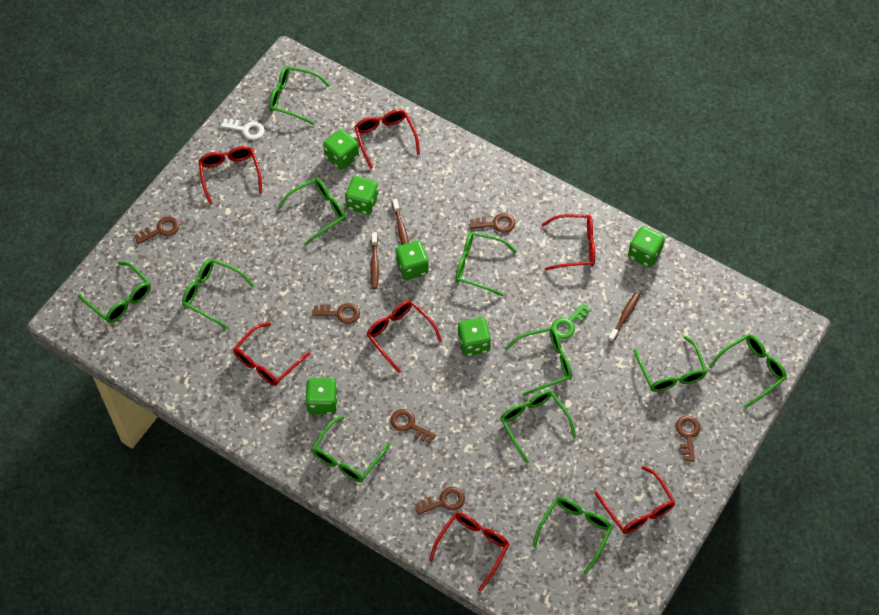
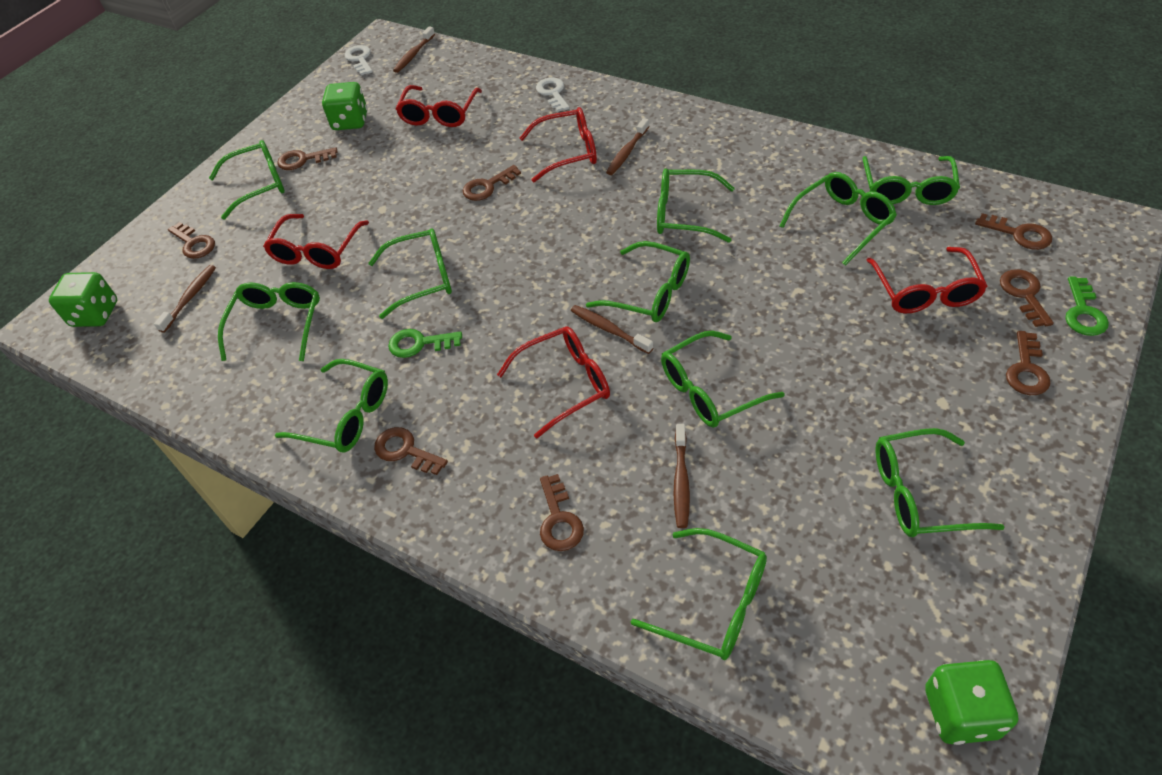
brown key: [135,216,179,244] [312,303,360,324] [391,409,436,443] [415,487,465,515] [469,213,515,233] [676,416,701,462] = 6 -> [168,222,215,259] [277,147,338,170] [374,427,448,475] [463,165,521,201] [540,474,584,551] [975,213,1052,250] [1000,269,1054,327] [1006,331,1051,395] = 8
brown toothbrush: [370,232,379,289] [392,199,409,245] [608,292,640,343] = 3 -> [154,265,216,333] [393,27,435,73] [571,305,653,354] [606,118,649,175] [673,424,690,528] = 5
green dice: [305,378,338,415] [323,129,359,170] [345,176,379,215] [395,241,429,280] [457,317,491,356] [628,226,665,267] = 6 -> [49,272,117,327] [322,82,367,130] [925,660,1018,745] = 3
green key: [551,303,591,339] = 1 -> [388,329,462,358] [1065,277,1109,336] = 2
red glasses: [198,146,262,205] [233,322,310,386] [354,109,420,169] [367,300,442,373] [429,512,510,592] [541,214,595,271] [594,466,675,534] = 7 -> [263,214,369,269] [396,85,482,127] [497,326,610,439] [520,107,597,182] [866,247,988,313] = 5
white key: [221,119,265,140] = 1 -> [345,45,372,75] [536,78,570,112] = 2

